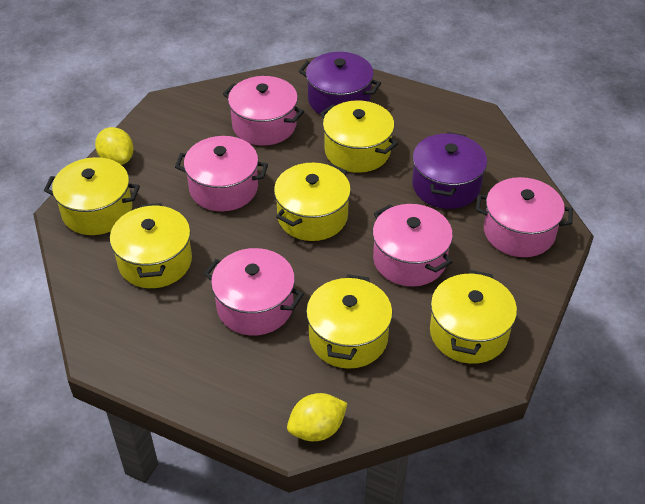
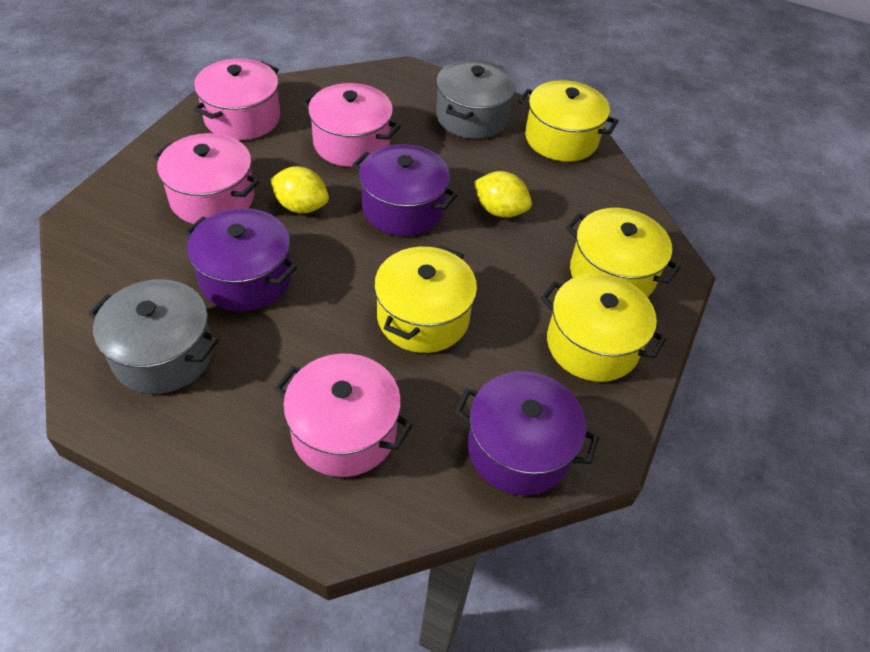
grey pot: none = 0 -> [88,279,219,394] [436,60,516,139] = 2
pink pot: [175,136,268,212] [204,248,304,336] [223,76,304,146] [373,204,453,287] [476,177,573,257] = 5 -> [153,133,259,224] [194,58,280,140] [275,354,413,477] [302,83,401,167] = 4
purple pot: [299,52,381,115] [412,132,487,209] = 2 -> [185,208,297,311] [352,144,458,236] [455,371,599,495] = 3
yellow pot: [44,157,140,235] [110,203,192,288] [274,163,351,241] [306,274,392,369] [320,100,398,173] [430,270,517,364] = 6 -> [374,245,477,353] [518,80,618,162] [541,273,666,382] [566,208,681,297] = 4

